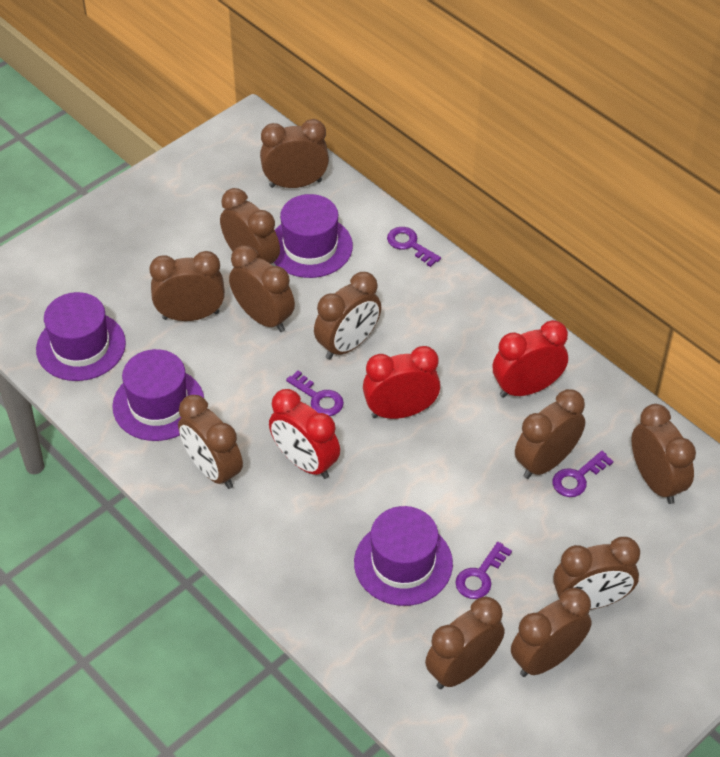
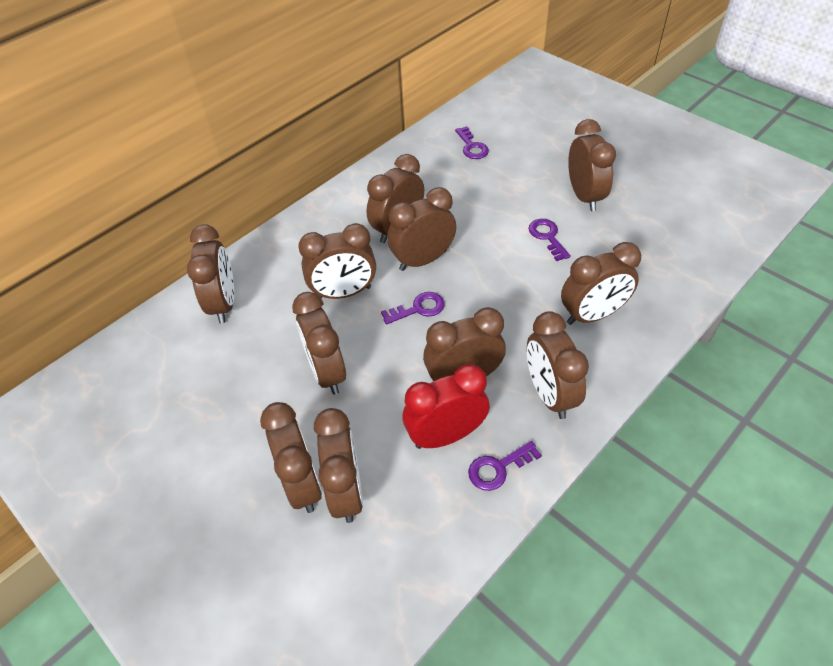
purple hat: [36,292,126,381] [112,349,204,441] [274,194,353,278] [354,506,453,606] = 4 -> none = 0
red clock: [269,389,340,479] [363,346,441,419] [493,320,568,398] = 3 -> [402,364,490,449] = 1

